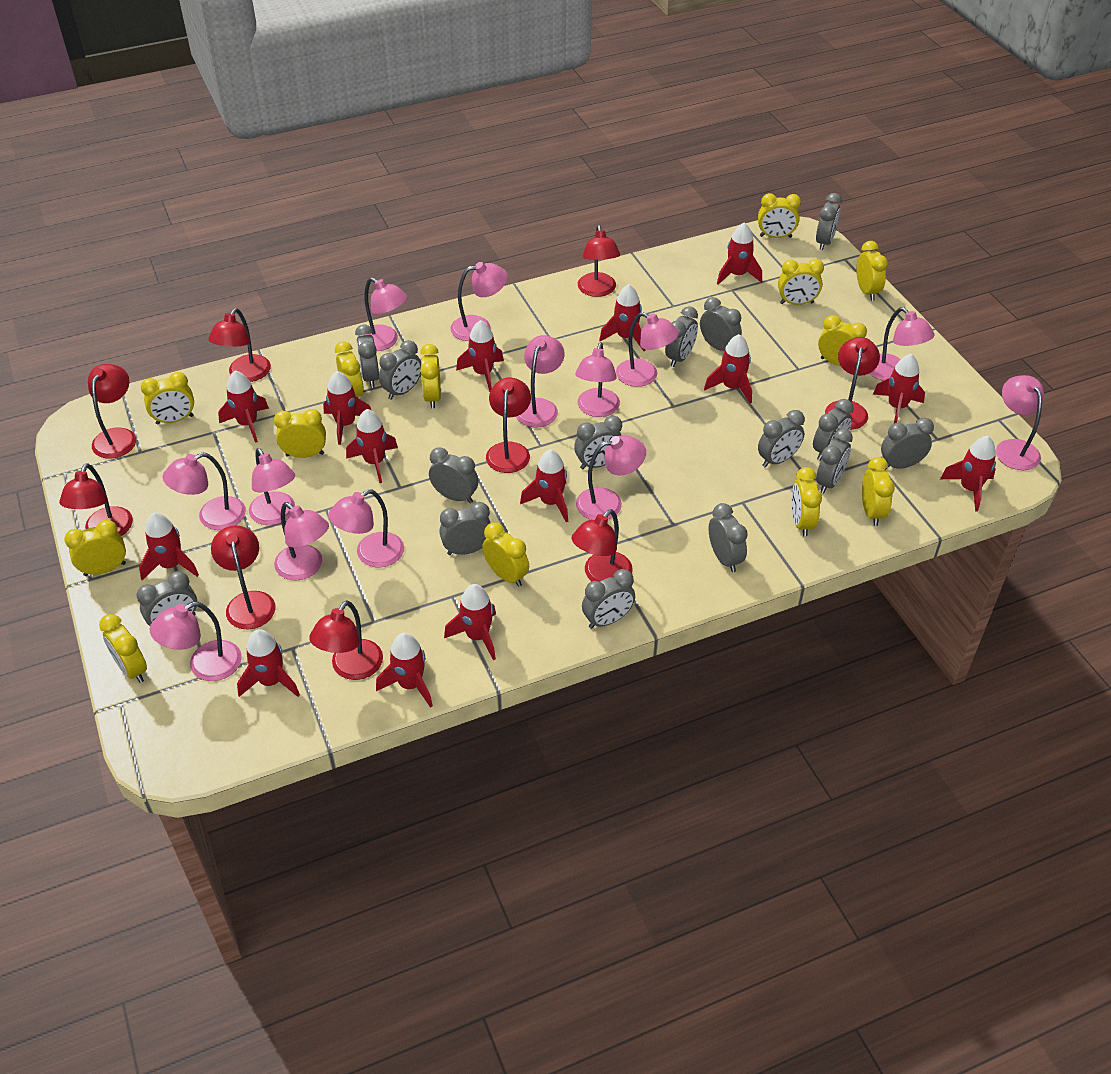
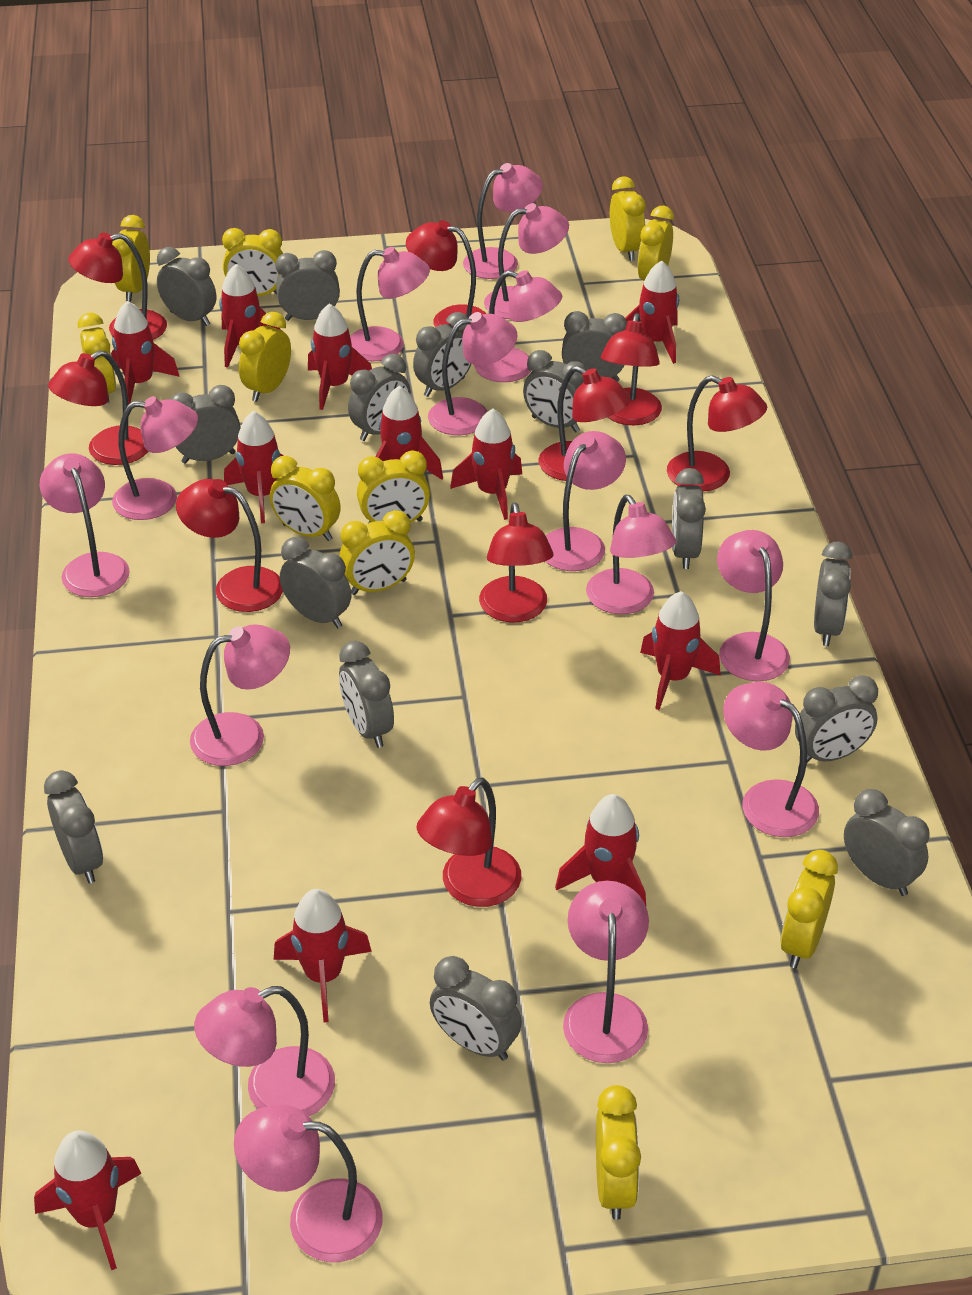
pink lamp: [150,602,242,681] [163,452,246,530] [249,448,295,525] [274,502,329,580] [328,489,404,567] [358,277,408,351] [450,262,508,341] [516,335,565,427] [575,342,620,417] [576,435,646,520] [616,312,679,387] [869,307,934,381] [996,375,1044,470] = 13 -> [40,453,130,597] [112,396,198,520] [190,624,290,766] [194,986,335,1116] [234,1104,383,1262] [350,247,430,361] [428,312,517,435] [463,163,543,279] [474,270,562,382] [484,203,569,319] [545,431,626,571] [563,881,649,1063] [586,495,676,614] [717,530,790,681] [723,682,819,837] = 15
red rocket: [139,513,199,580] [218,371,269,443] [237,629,300,697] [323,371,371,445] [346,409,398,483] [376,633,433,708] [444,584,496,660] [456,320,504,392] [520,449,568,522] [599,284,646,351] [704,334,752,403] [717,223,762,285] [873,354,925,423] [940,436,996,512] = 14 -> [34,1130,141,1270] [111,301,180,404] [219,264,281,368] [224,411,297,523] [274,889,372,1022] [308,303,372,410] [376,386,443,480] [450,409,522,520] [555,794,646,906] [625,260,679,364] [640,591,720,710] = 11
yellow clock: [64,520,126,576] [99,614,147,683] [141,372,194,425] [274,409,326,458] [335,341,364,398] [420,344,441,408] [482,522,529,587] [758,193,801,238] [778,259,824,305] [791,467,822,537] [818,315,867,366] [857,241,888,301] [862,457,895,526] = 13 -> [78,313,116,404] [112,215,150,302] [222,228,283,296] [239,312,291,402] [270,456,341,541] [340,510,415,595] [357,450,430,523] [596,1085,641,1220] [610,176,645,261] [638,206,674,281] [780,850,838,968] = 11

